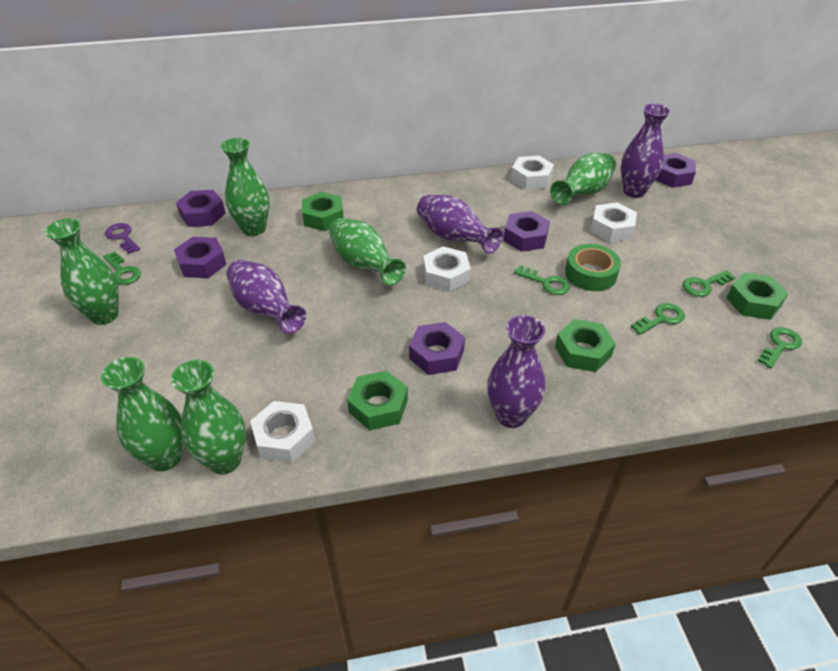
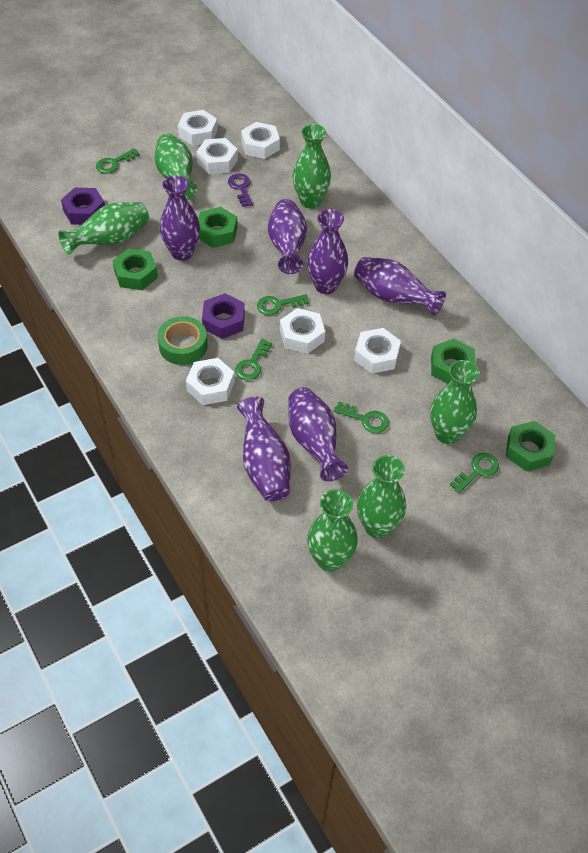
purple nut: [174,237,226,278] [176,190,226,227] [409,322,465,375] [503,211,550,252] [656,153,696,188] = 5 -> [61,188,105,225] [202,293,245,339] = 2
purple vase: [226,260,306,334] [417,195,503,254] [487,315,545,428] [621,103,670,198] = 4 -> [160,175,200,261] [237,397,291,501] [268,199,307,274] [288,387,348,481] [307,209,348,294] [354,257,446,315] = 6
white nut: [250,401,315,462] [423,246,471,292] [511,156,554,190] [590,202,637,242] = 4 -> [178,110,218,146] [186,358,235,405] [196,138,238,174] [241,122,280,159] [280,308,325,354] [354,328,401,374] = 6

